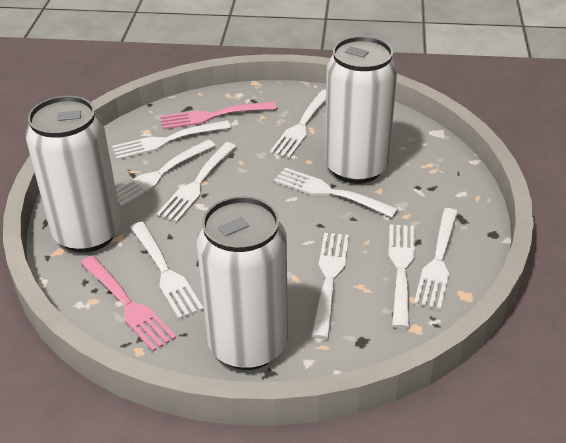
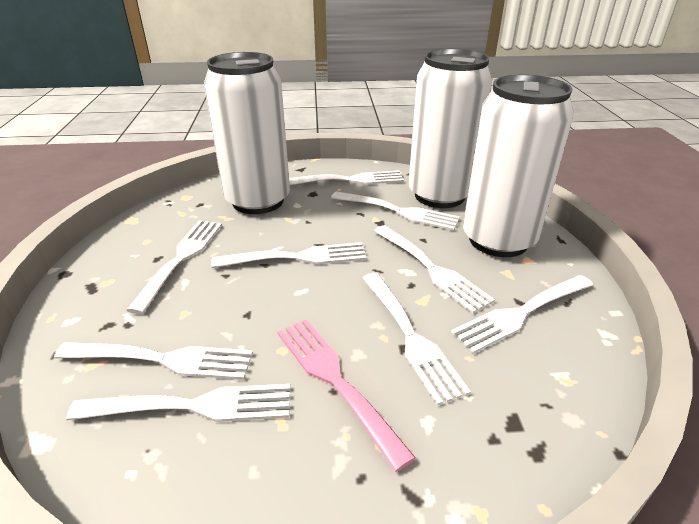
pink fork: [80,256,176,352] [160,102,276,129] = 2 -> [278,319,416,472] = 1

